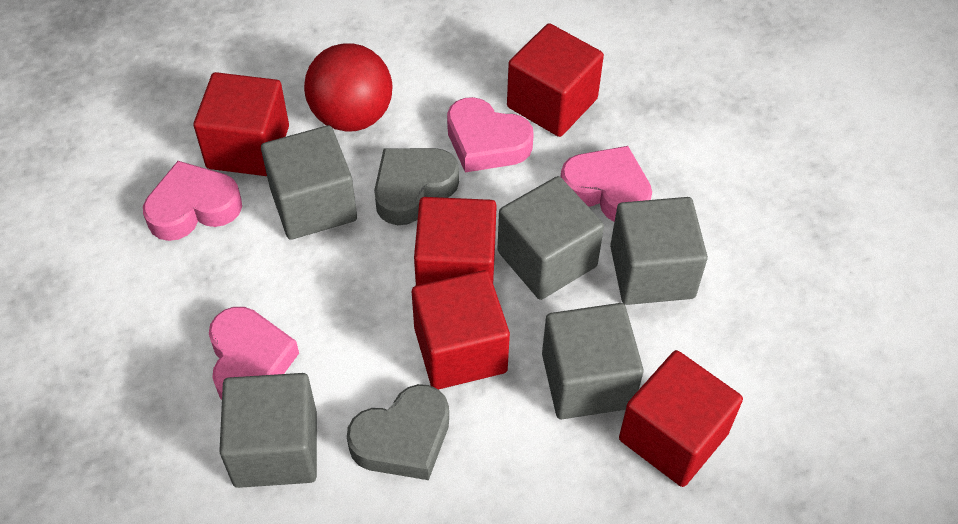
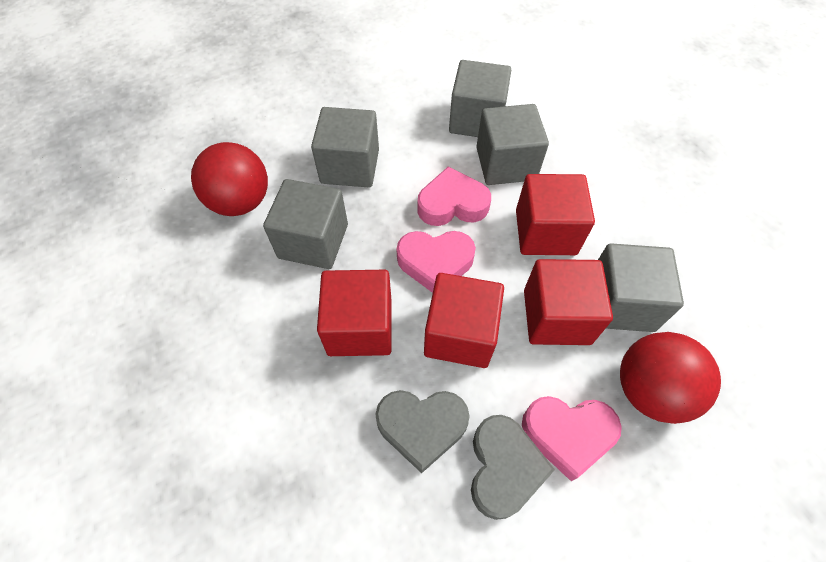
pink heart: [143,161,242,241] [209,307,299,400] [447,97,534,173] [560,146,652,222] = 4 -> [396,231,476,293] [417,166,491,226] [522,396,622,481] = 3
red ball: [304,43,392,132] = 1 -> [191,142,268,216] [620,332,721,424] = 2
red cube: [194,72,289,176] [412,270,510,389] [414,197,497,286] [507,23,604,137] [619,350,743,487] = 5 -> [317,270,392,356] [424,273,504,368] [516,174,595,255] [524,259,613,345] = 4

